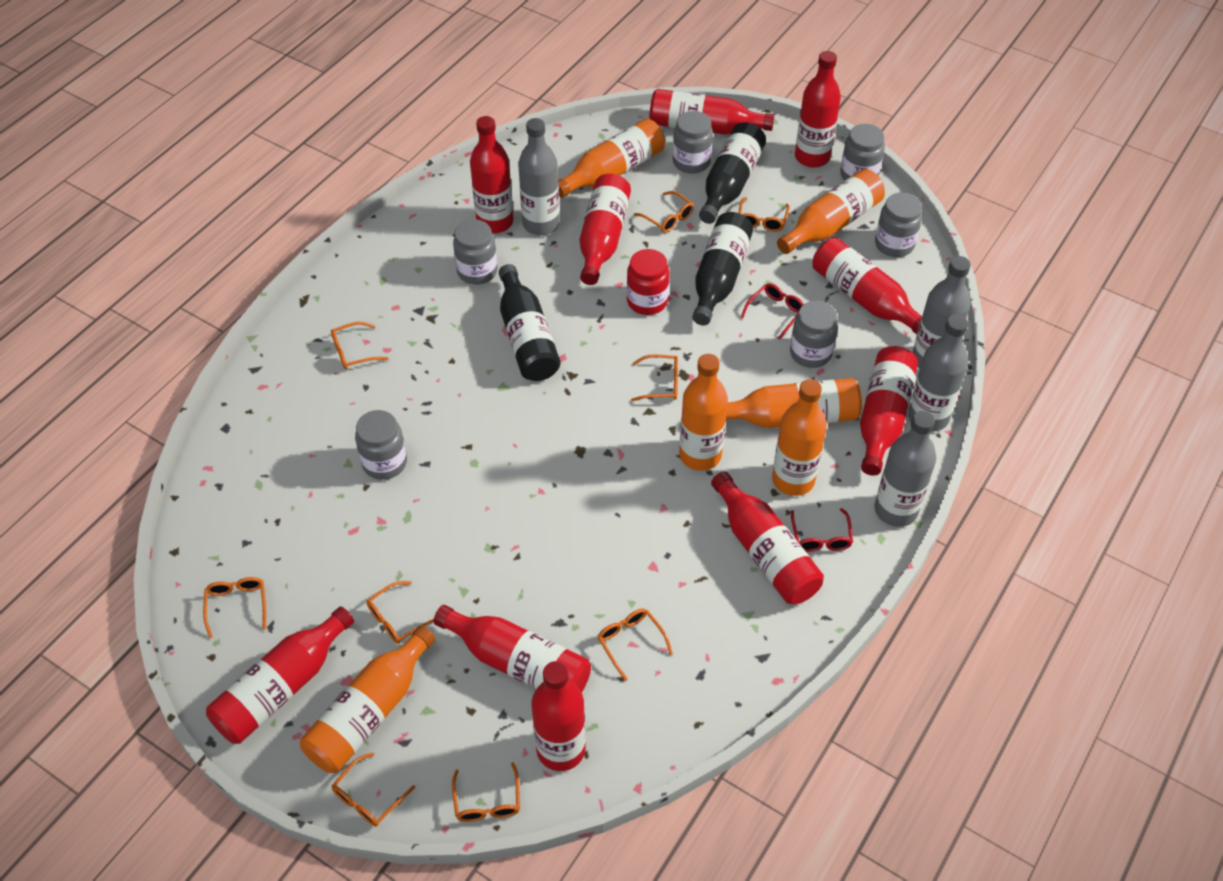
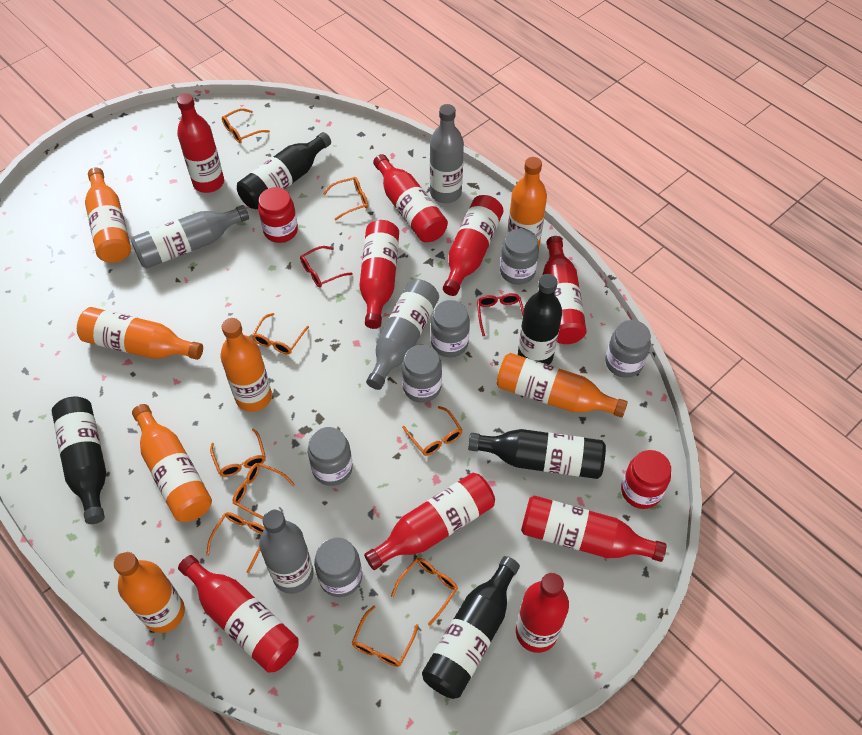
black bottle: [499,264,561,381] [692,212,753,325] [699,122,766,224] = 3 -> [52,397,106,524] [237,132,331,209] [422,556,520,699] [468,429,606,479] [518,274,562,365] = 5
orange bottle: [300,625,436,773] [558,119,665,198] [679,354,728,471] [726,378,862,428] [772,379,827,496] [777,169,885,254] = 6 -> [77,307,203,360] [85,167,131,263] [114,552,185,633] [132,404,212,522] [220,318,272,412] [496,353,628,418] [508,157,547,246] = 7
red bottle: [206,606,354,744] [434,605,591,693] [470,116,514,233] [531,661,586,771] [580,174,631,285] [649,89,774,135] [711,471,824,604] [795,51,841,168] [813,238,922,334] [860,346,918,476] = 10 -> [177,93,224,193] [178,555,299,673] [359,220,399,329] [364,473,495,570] [373,154,448,242] [443,195,503,296] [516,573,569,653] [521,495,667,562] [543,236,587,344] = 9
red jar: [627,249,670,315] = 1 -> [258,187,298,243] [621,450,671,509] = 2

